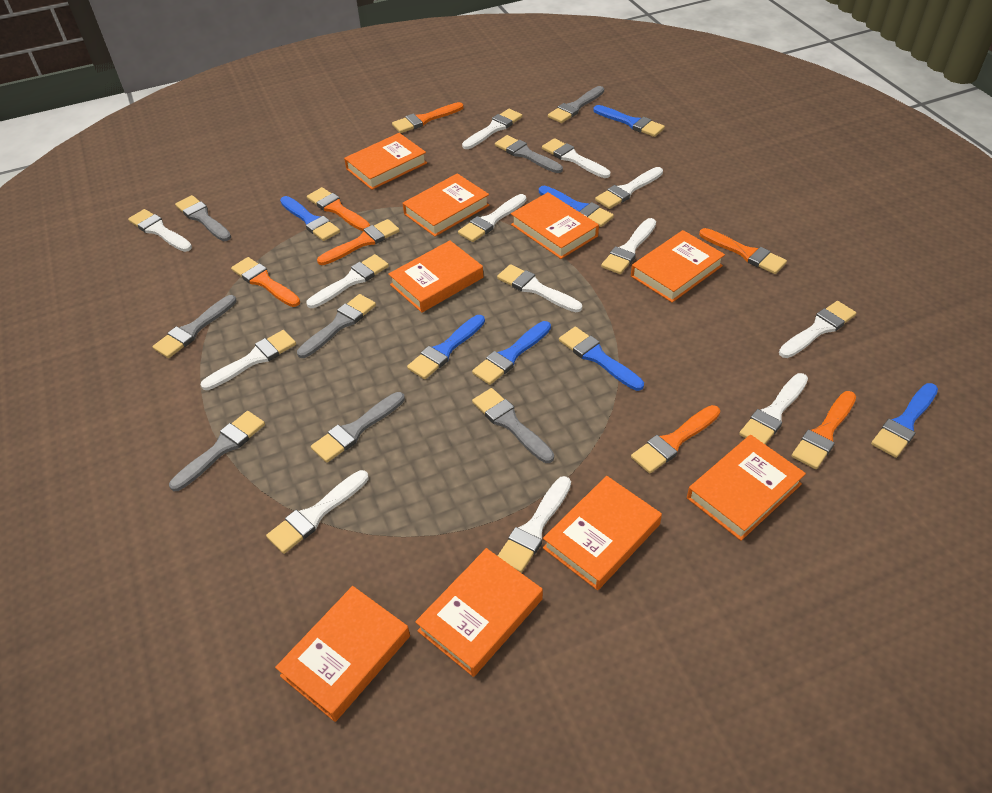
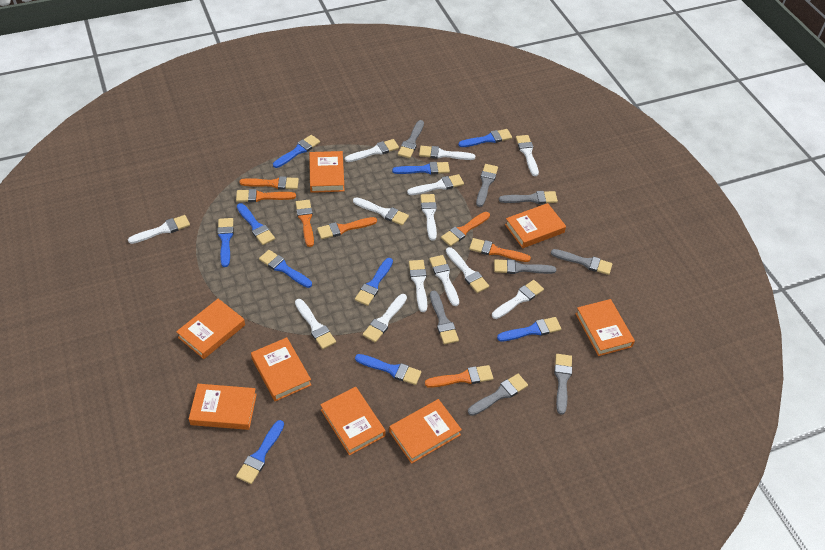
blue brush: [280,196,340,241] [407,315,485,379] [472,321,551,385] [539,186,614,227] [559,327,644,391] [593,105,665,137] [871,383,938,458] = 7 -> [217,218,234,267] [236,420,284,484] [237,203,275,245] [259,250,312,288] [273,135,320,168] [355,258,393,306] [355,354,421,385] [392,162,450,174] [458,129,512,147] [497,317,561,341] = 10
orange book: [275,586,410,722] [344,133,427,190] [388,240,483,313] [403,173,490,237] [415,548,543,677] [511,192,599,259] [543,476,662,590] [631,230,725,303] [687,435,806,541] = 9 -> [176,299,245,359] [189,384,257,430] [251,337,311,402] [309,151,345,193] [320,387,386,455] [389,399,462,464] [505,203,566,248] [575,299,635,356] = 8

